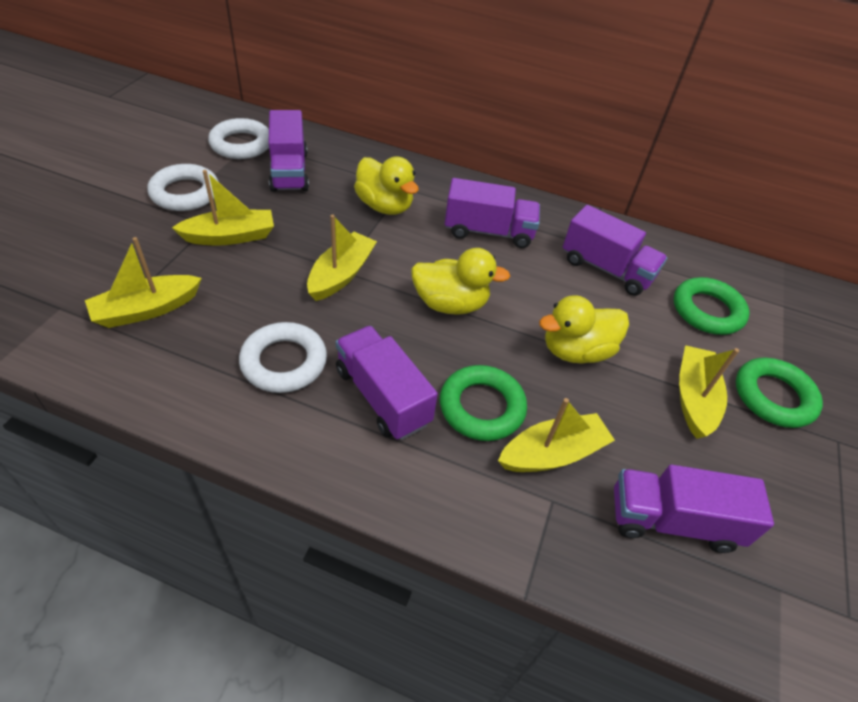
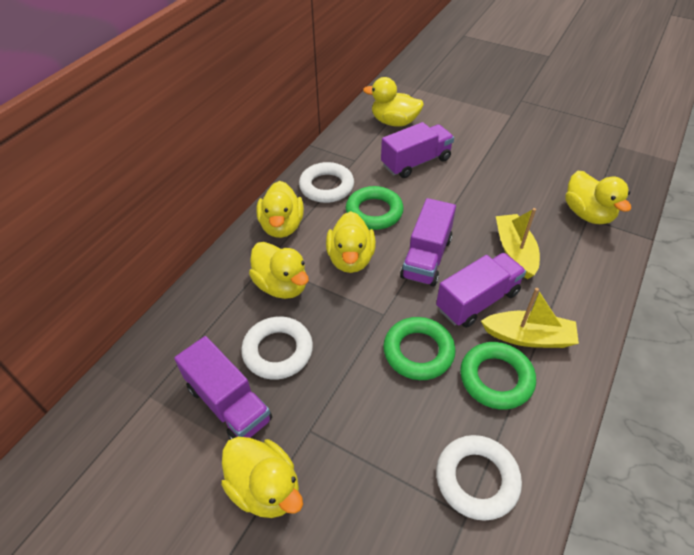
purple truck: [268,110,309,192] [336,326,438,440] [445,178,540,248] [563,205,667,296] [614,464,774,553] = 5 -> [174,336,272,440] [381,122,454,178] [400,198,456,287] [436,253,526,328] = 4
yellow boat: [85,237,202,328] [172,170,274,246] [307,214,377,301] [498,398,615,472] [679,345,739,439] = 5 -> [481,288,579,348] [496,208,540,279] = 2
yellow duck: [354,156,419,215] [411,248,510,315] [539,295,629,364] = 3 -> [221,437,303,518] [249,242,309,299] [257,181,304,238] [326,211,376,273] [363,77,424,127] [565,171,631,224] = 6

